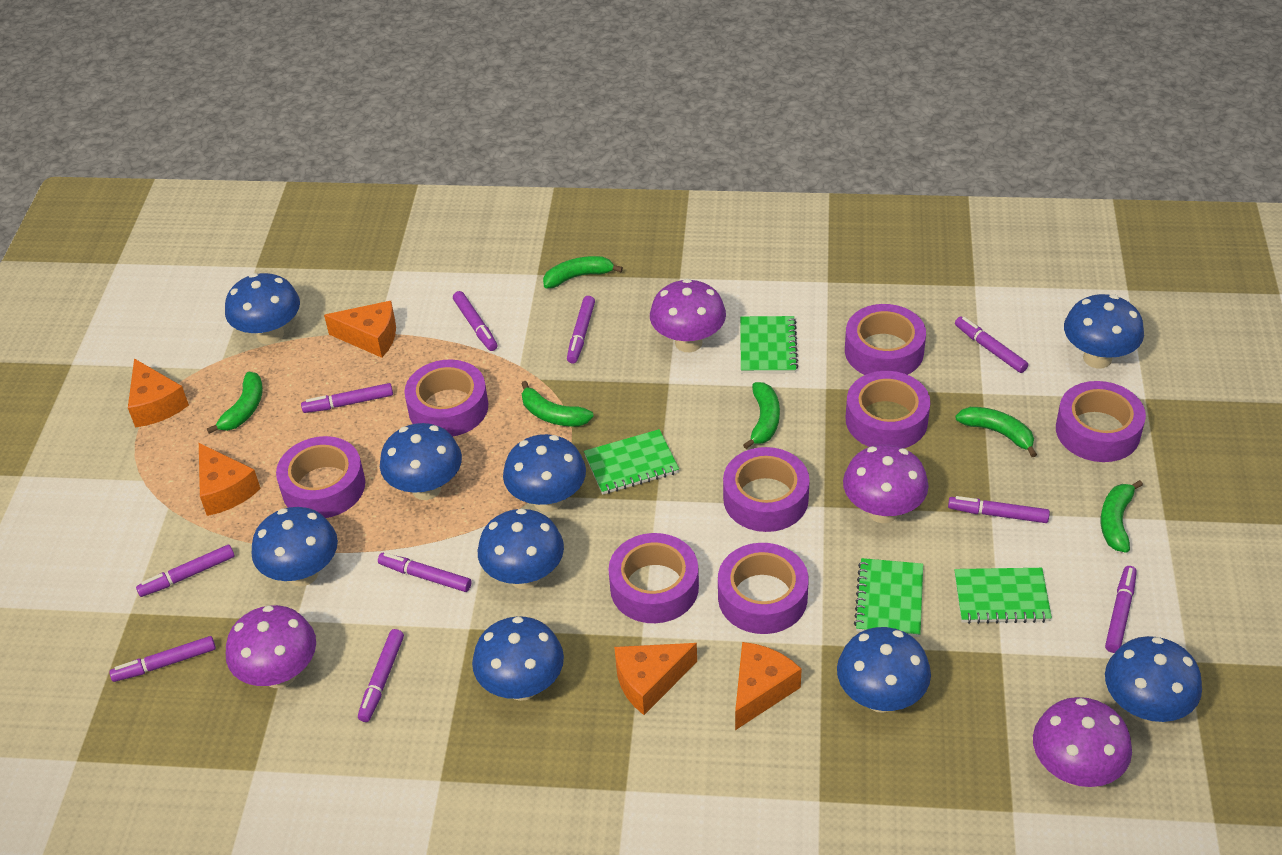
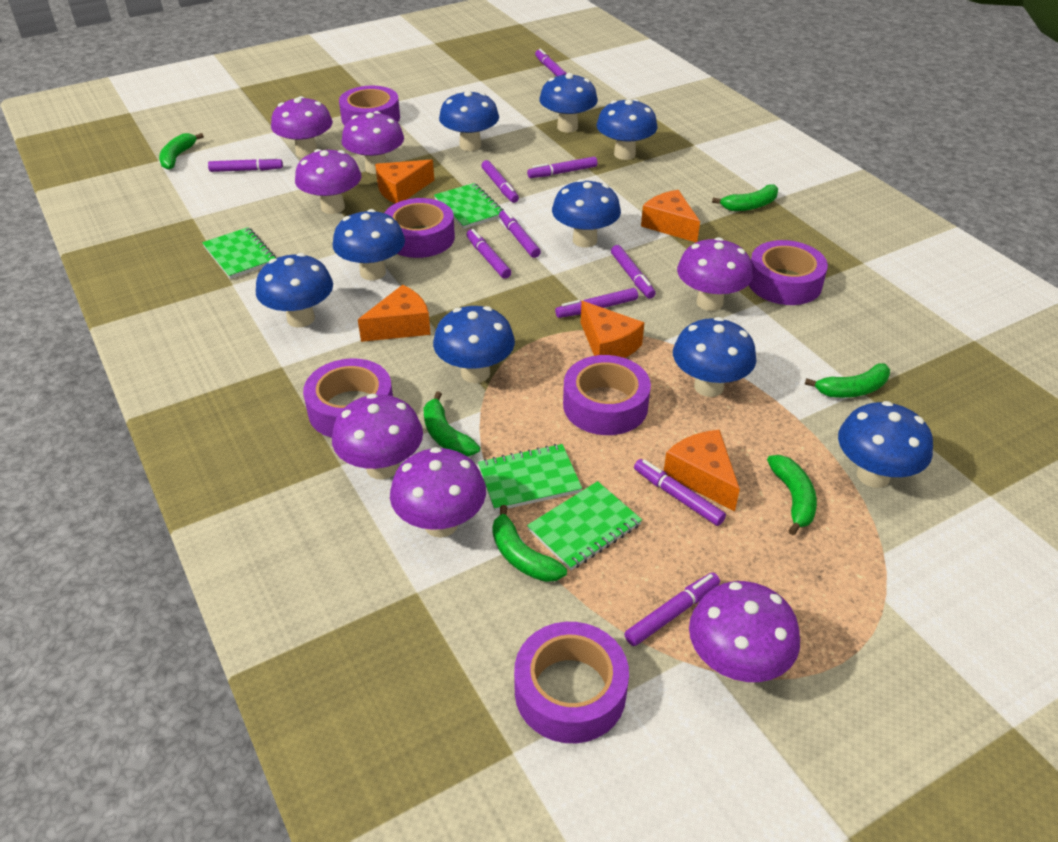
purple mushroom: [226,605,316,688] [650,279,726,352] [843,444,929,523] [1033,697,1132,787] = 4 -> [271,96,333,158] [295,149,362,214] [332,394,423,480] [342,111,404,174] [390,447,486,538] [677,237,753,311] [689,581,800,682] = 7
purple tape: [276,436,365,518] [404,359,488,436] [608,533,699,623] [718,543,808,634] [723,447,810,532] [845,304,926,375] [846,371,930,448] [1056,381,1146,462] = 8 -> [303,358,393,438] [339,86,400,126] [385,198,455,258] [514,622,629,743] [563,355,651,435] [749,240,828,305] = 6

